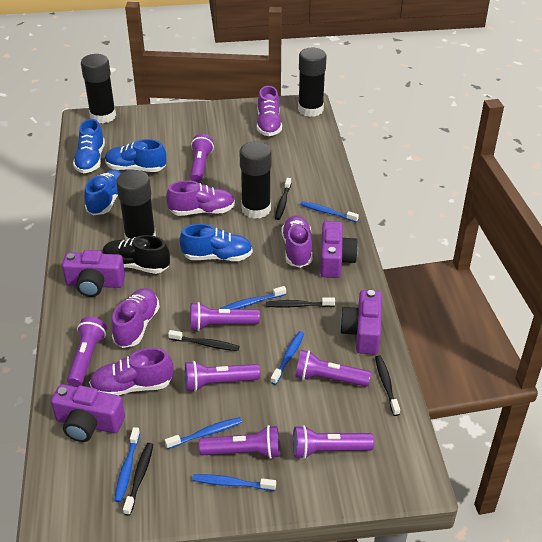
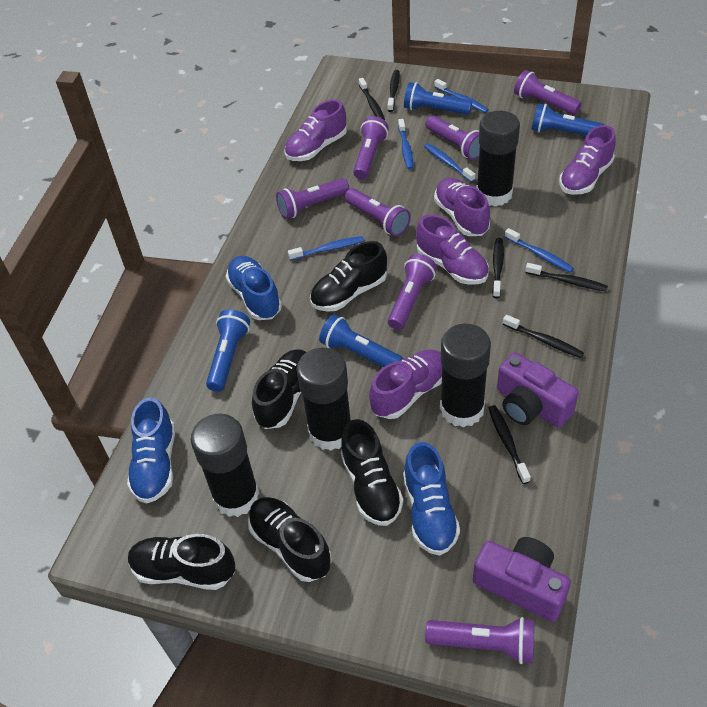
black shoe: [102,235,170,274] = 1 -> [128,534,235,590] [248,497,332,582] [252,349,306,429] [310,241,387,312] [341,419,403,526] = 5
black toothbrush: [123,443,153,516] [168,330,239,351] [266,298,335,308] [275,178,291,220] [375,355,400,416] = 5 -> [359,78,385,120] [387,70,400,112] [489,405,531,484] [492,238,504,298] [503,315,584,358] [525,263,608,291] = 6
blue flashlight: none = 0 -> [206,309,250,392] [319,314,403,367] [404,82,472,115] [531,103,604,136] = 4
blue shoe: [73,119,105,173] [84,170,121,215] [105,139,166,172] [179,224,253,261] = 4 -> [127,397,175,504] [226,256,282,320] [403,442,460,556] = 3
blue toothbrush: [114,427,140,502] [165,417,242,449] [192,474,276,491] [220,286,286,309] [270,331,304,385] [300,201,359,222] = 6 -> [288,236,364,261] [398,119,413,170] [424,143,475,182] [434,79,489,113] [505,228,574,273] = 5
purple camera: [51,384,125,442] [62,250,125,297] [320,221,358,278] [340,290,382,355] = 4 -> [473,537,571,622] [497,352,579,428] = 2

